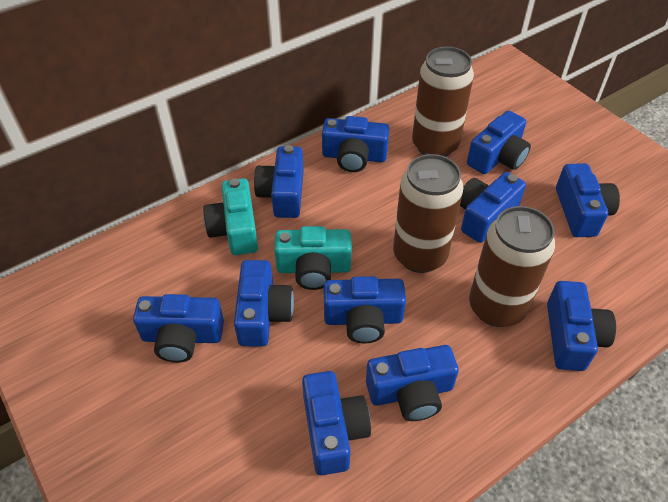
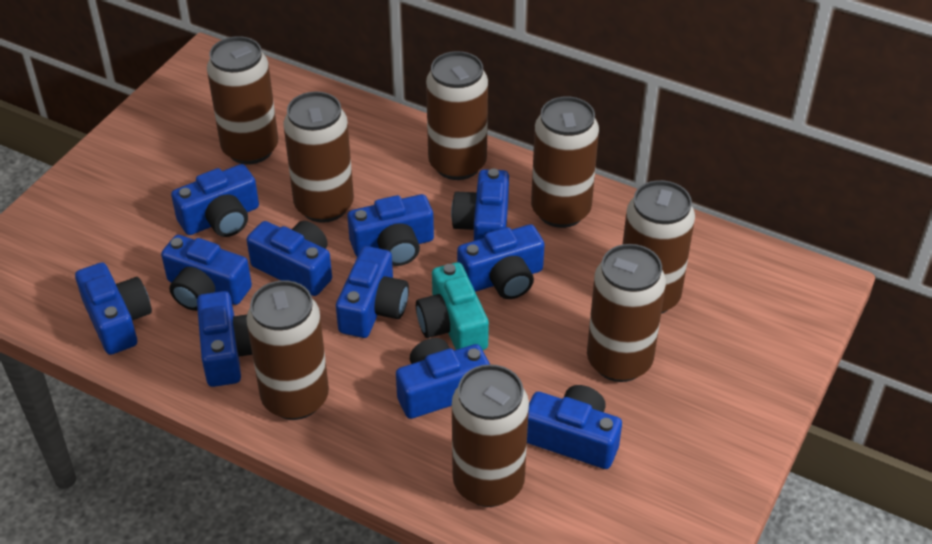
brown can: [393,154,464,273] [412,47,474,157] [469,206,555,327] = 3 -> [207,36,278,165] [246,280,329,420] [283,91,354,223] [426,51,488,180] [452,364,529,507] [531,96,599,228] [587,244,666,382] [623,180,695,314] = 8
turquoise camera: [203,178,258,255] [274,226,352,290] = 2 -> [416,262,489,350] = 1

